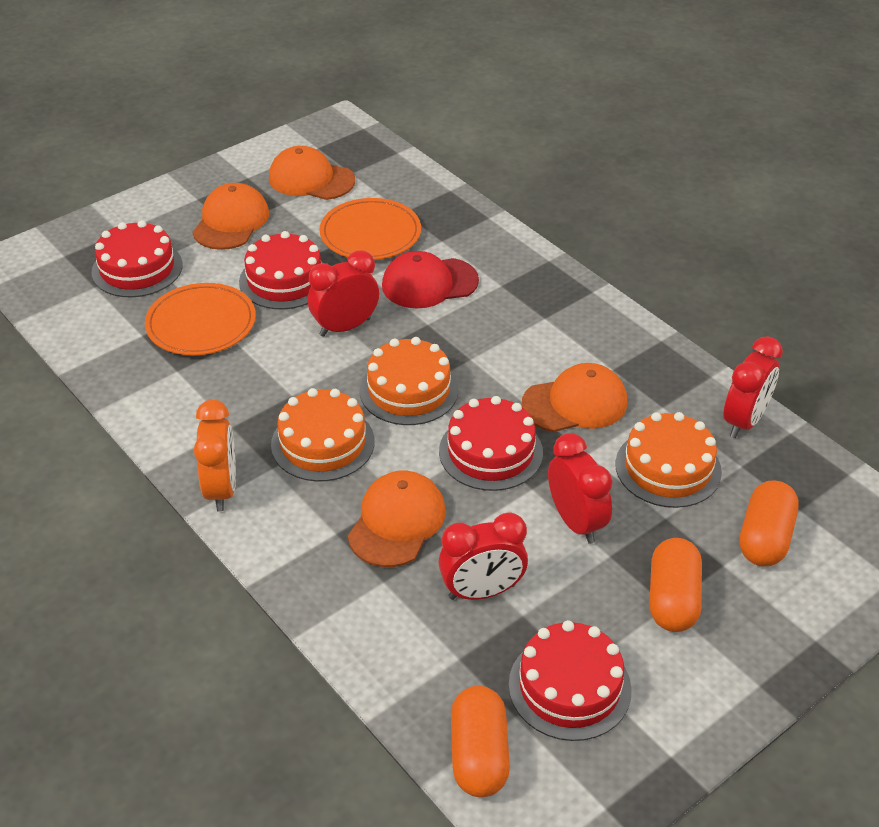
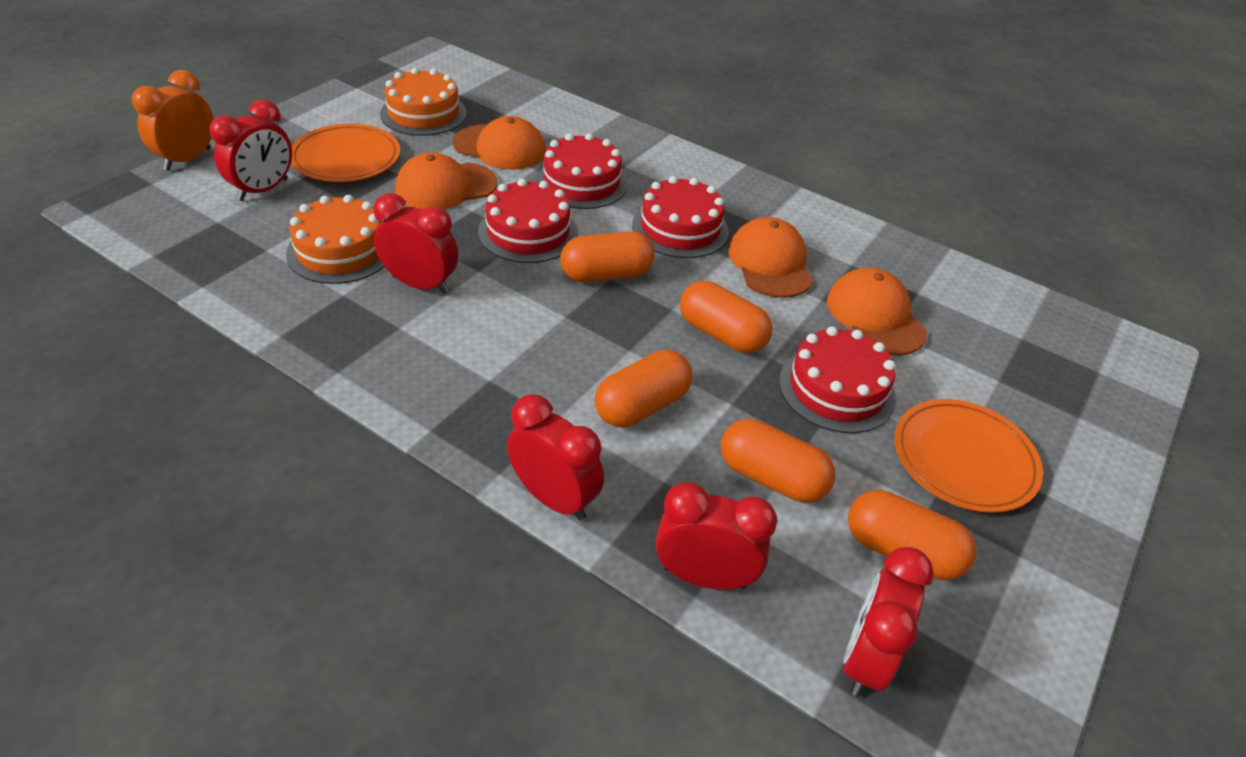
orange cake: [271,388,375,482] [360,337,459,425] [615,412,722,508] = 3 -> [286,195,385,284] [380,68,467,136] = 2
orange capsule: [451,686,510,797] [649,538,702,632] [740,480,799,566] = 3 -> [560,231,655,282] [595,350,692,427] [680,281,772,353] [721,419,835,503] [848,490,976,580] = 5
red cap: [382,251,479,308] = 1 -> none = 0
red clock: [308,250,379,337] [439,512,528,600] [548,433,613,544] [723,336,783,438] = 4 -> [210,99,292,201] [374,193,458,294] [507,394,604,521] [656,482,777,590] [843,547,934,697] = 5

